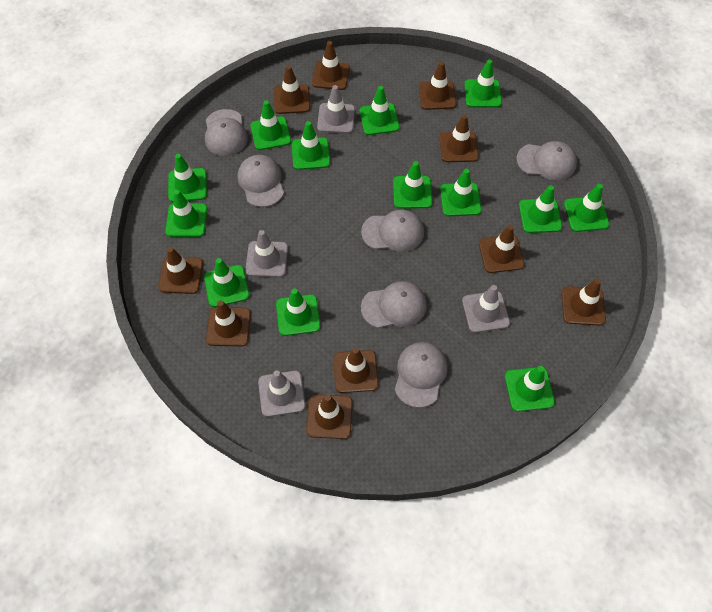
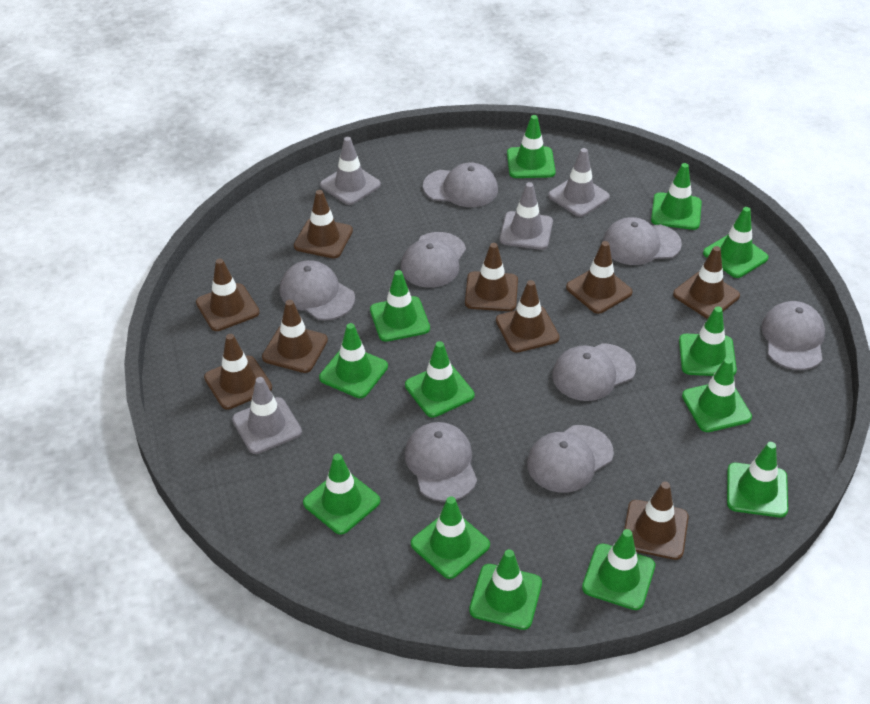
brown traffic cone: [158,247,203,294] [206,301,251,346] [274,65,310,114] [306,394,353,439] [312,41,350,90] [333,347,378,393] [419,61,456,110] [439,114,479,162] [479,225,525,273] [562,279,606,326] = 10 -> [196,259,260,331] [204,334,272,409] [262,300,328,373] [294,190,353,258] [465,243,518,311] [496,280,560,353] [566,241,633,314] [624,482,689,560] [673,246,740,319] = 9
grey cap: [205,109,248,156] [238,155,284,207] [361,209,424,252] [361,281,427,328] [395,342,448,408] [516,141,577,180] = 6 -> [280,260,355,320] [401,232,466,288] [405,422,477,502] [423,163,498,207] [527,425,614,493] [552,343,636,401] [603,217,682,265] [761,301,825,370] = 8

